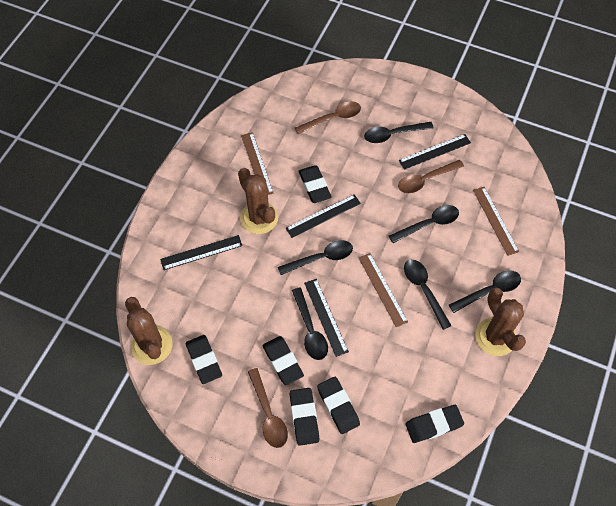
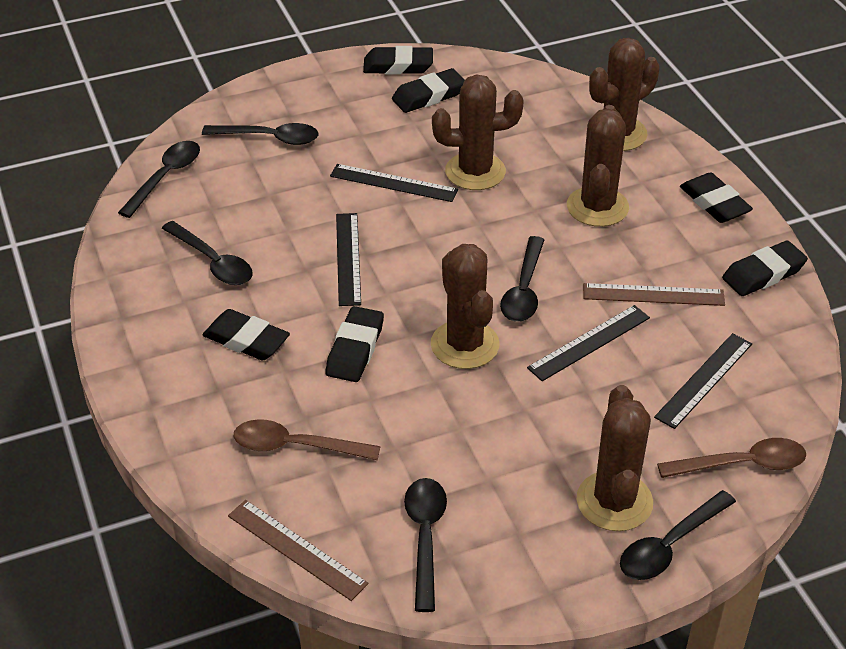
brown cactus: [125,297,172,365] [238,168,278,234] [475,287,526,356] = 3 -> [431,244,499,369] [432,74,523,190] [567,105,629,227] [577,385,653,531] [589,38,660,151] = 5
brown ruler: [241,132,274,195] [359,253,408,327] [473,187,519,256] = 3 -> [228,500,369,601] [583,283,725,306] = 2
brown spoon: [248,368,288,448] [295,101,361,134] [398,160,464,193] = 3 -> [234,419,381,460] [657,438,806,478] = 2

